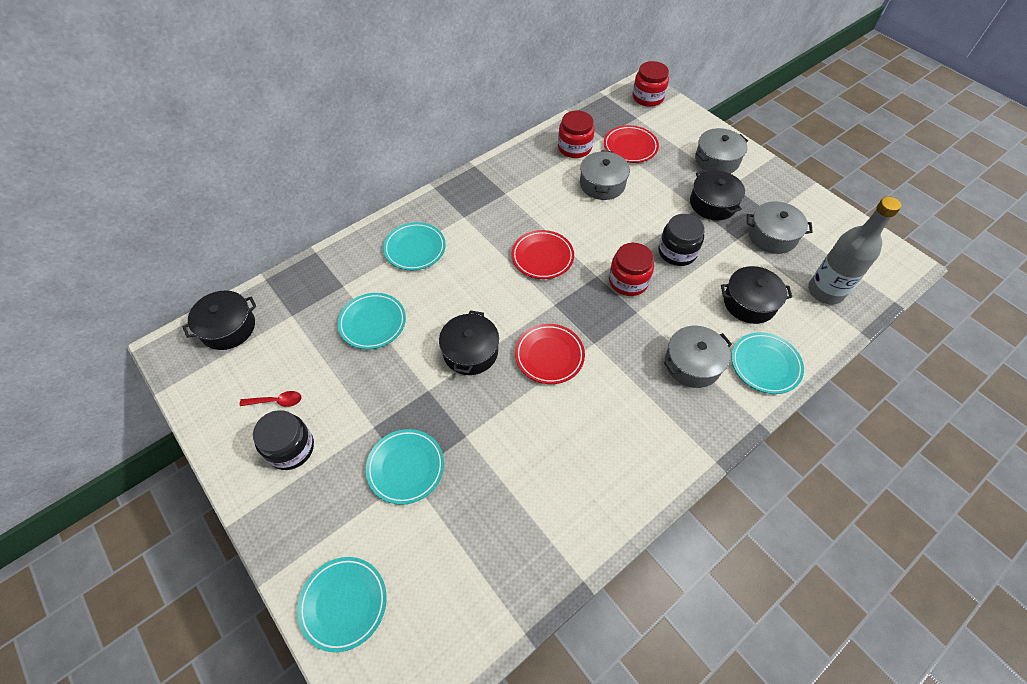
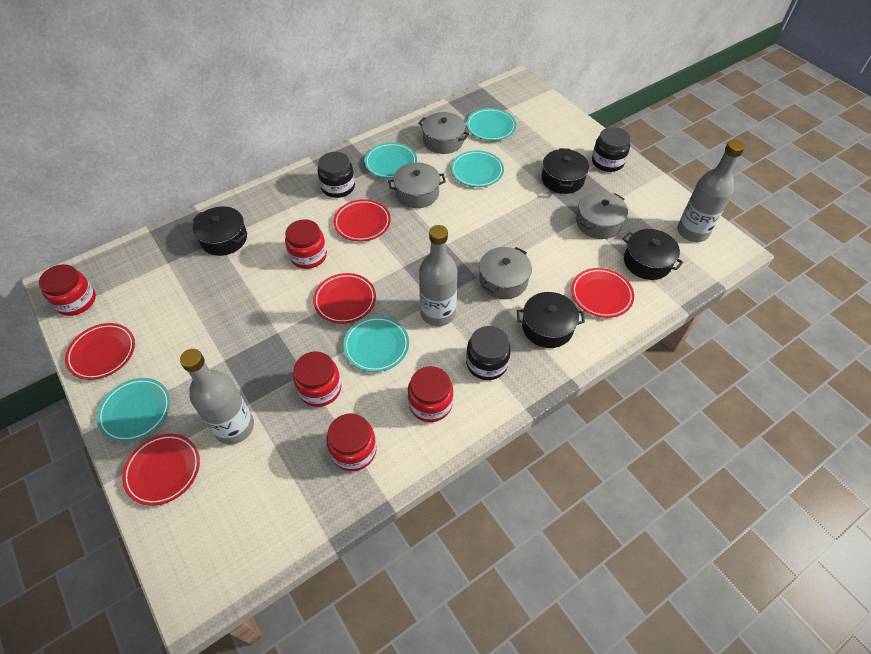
black jar: [253,410,314,470] [658,214,705,266] = 2 -> [318,152,355,198] [466,326,511,380] [592,127,630,172] = 3
grey bottle: [808,196,901,305] = 1 -> [180,349,254,444] [419,225,458,326] [677,140,745,242] = 3
red jar: [558,111,595,158] [609,243,654,296] [632,61,669,107] = 3 -> [39,264,96,316] [285,219,327,269] [293,351,341,407] [326,413,377,471] [408,366,453,422] = 5
red plate: [512,230,574,279] [515,324,585,384] [604,125,659,163] = 3 -> [65,323,135,380] [122,434,200,506] [313,273,376,324] [333,199,391,241] [571,268,634,318] = 5
red spoon: [240,391,301,407] = 1 -> none = 0

